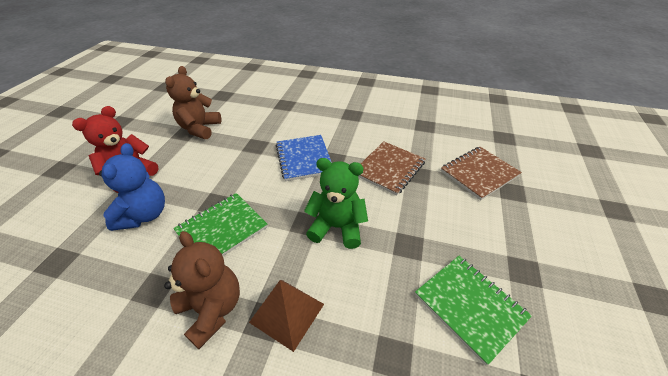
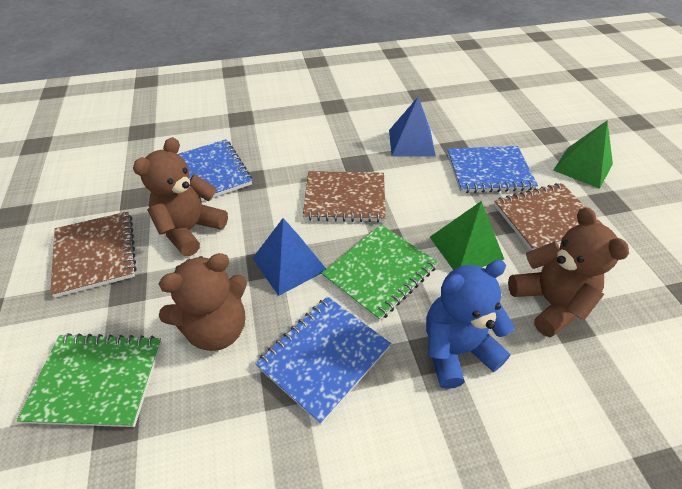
blue notebook: [276,135,332,181] = 1 -> [178,139,252,202] [255,296,391,424] [447,146,538,193] = 3
blue pyramid: none = 0 -> [252,218,326,296] [389,96,436,157] = 2
brown notebook: [358,141,426,195] [441,147,522,200] = 2 -> [50,211,136,298] [303,171,386,222] [494,183,603,251] = 3
brown pyramid: [249,280,324,352] = 1 -> none = 0
brown teddy bear: [164,231,240,349] [165,66,221,139] = 2 -> [133,137,228,256] [159,253,247,351] [508,207,629,337] = 3
green pyramid: none = 0 -> [430,201,504,270] [553,120,613,189] = 2
green teddy bear: [304,158,368,249] = 1 -> none = 0
red teddy bear: [72,106,158,193] = 1 -> none = 0

